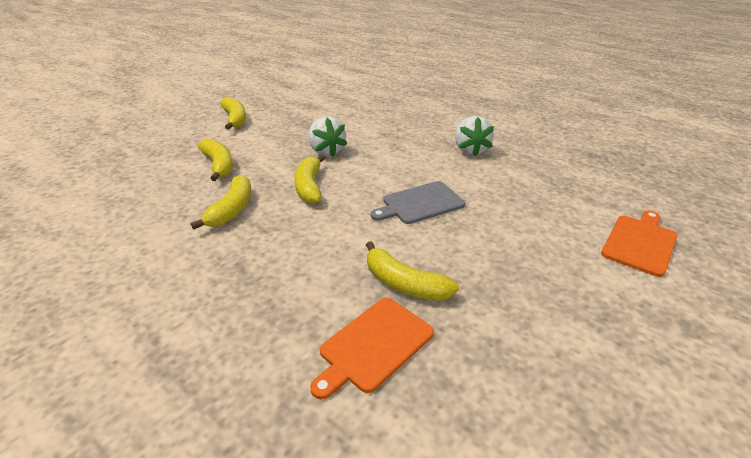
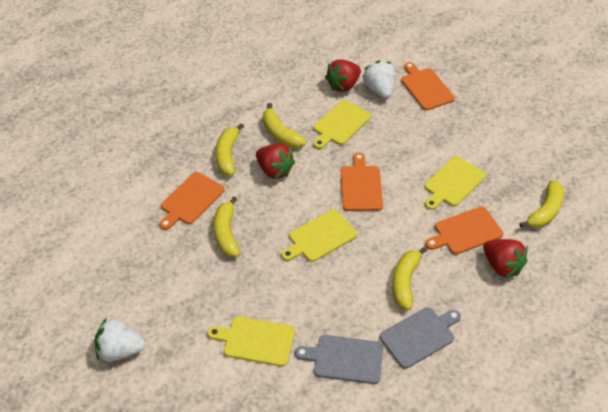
grey cutting board: [371,181,465,224] = 1 -> [295,335,383,384] [379,307,461,369] = 2
orange cutting board: [310,298,434,399] [601,211,677,277] = 2 -> [159,172,225,230] [341,153,383,211] [401,62,455,110] [425,207,503,254] = 4
red strawberry: none = 0 -> [256,144,295,179] [325,59,361,92] [483,239,527,278] = 3
yellow cutting board: none = 0 -> [207,316,295,367] [281,209,357,262] [314,100,371,149] [425,156,486,210] = 4

